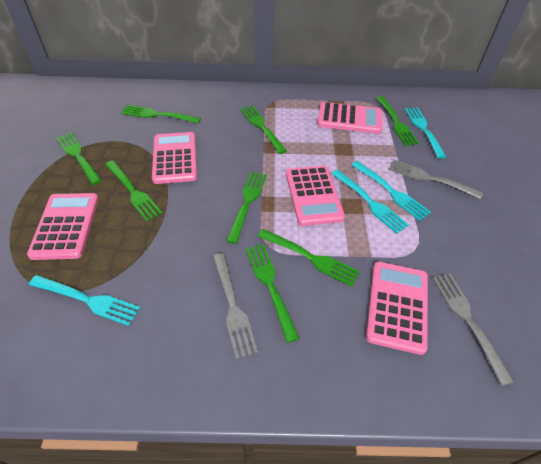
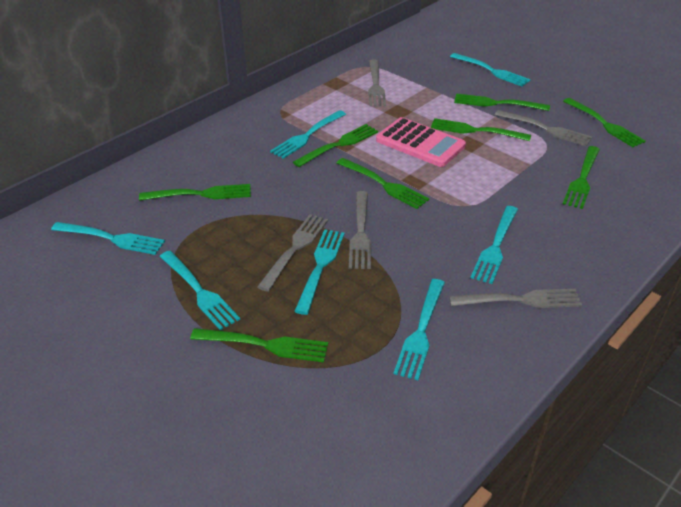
grey fork: [213,253,258,359] [388,160,483,199] [432,274,514,386] = 3 -> [257,214,328,292] [349,191,371,269] [368,60,386,106] [449,289,582,308] [495,110,592,146] = 5
pink calculator: [27,193,99,260] [152,132,197,184] [286,166,345,226] [317,102,383,134] [366,262,428,355] = 5 -> [376,117,466,167] = 1
turquoise fork: [29,275,140,326] [332,170,409,234] [351,161,431,221] [404,107,446,159] = 4 -> [51,222,165,255] [160,251,240,330] [270,110,346,159] [294,229,345,315] [394,279,445,380] [450,53,531,86] [471,206,518,284] = 7

